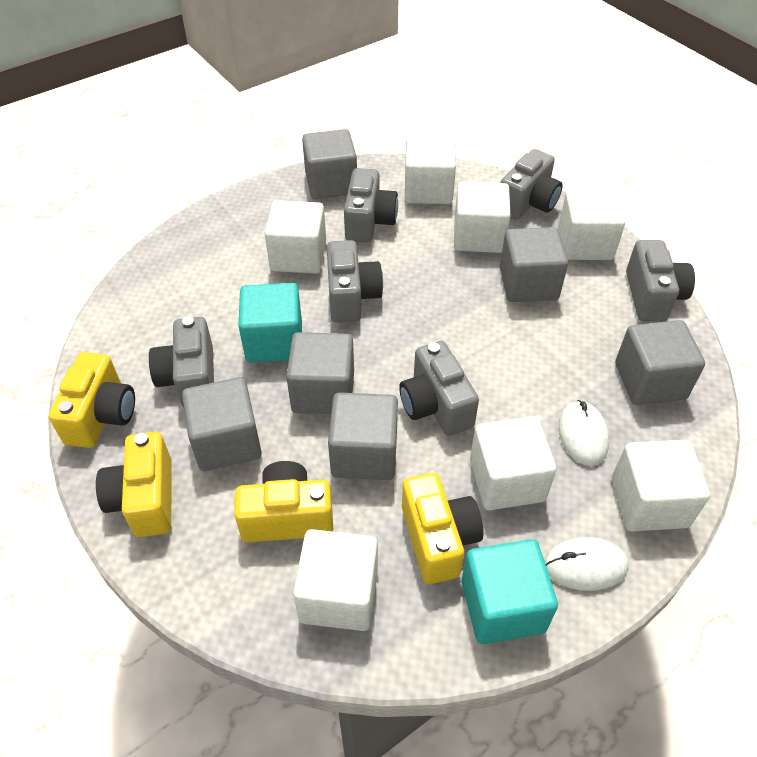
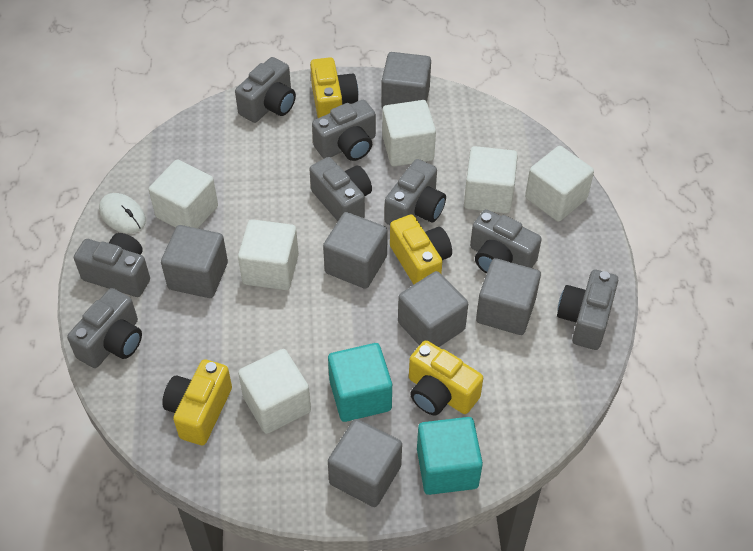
grey camera: [149,316,214,407] [327,240,383,322] [344,168,398,243] [399,341,479,436] [500,149,563,220] [626,240,695,321] = 6 -> [67,288,142,368] [74,233,150,297] [235,57,296,123] [309,157,372,221] [312,100,376,161] [385,159,446,225] [470,209,542,274] [557,270,618,350] = 8
white cube: [265,200,326,274] [293,529,378,631] [405,137,456,204] [454,181,511,253] [470,416,556,510] [558,190,625,260] [612,440,710,531] = 7 -> [149,159,218,228] [238,219,299,290] [238,349,311,434] [382,100,436,166] [464,146,518,213] [525,146,594,221] = 6
white mouse: [544,537,629,591] [558,400,609,466] = 2 -> [99,193,146,234] = 1

